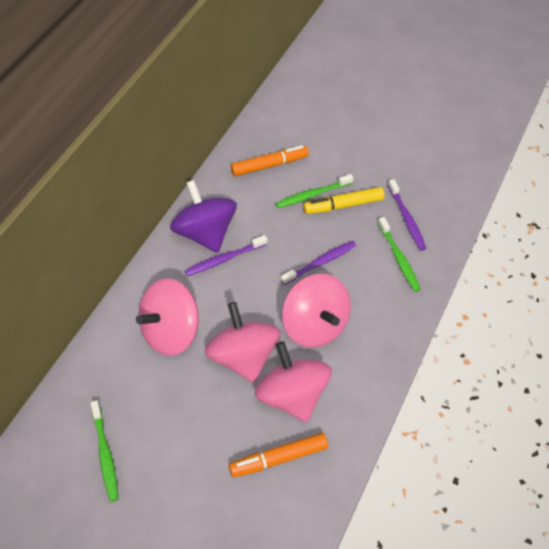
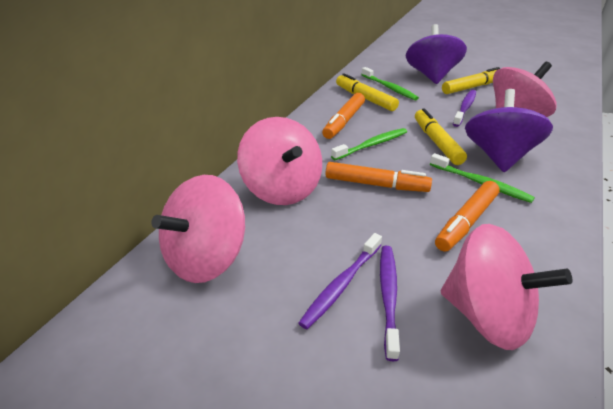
orange marker: [229,433,328,477] [231,145,309,177] = 2 -> [322,93,365,139] [325,162,432,192] [435,181,500,252] = 3
purple spinning top: [170,180,237,253] = 1 -> [406,24,467,84] [465,89,553,172] = 2
yellow marker: [303,187,385,214] = 1 -> [336,73,399,111] [415,108,467,165] [442,67,500,94] = 3

